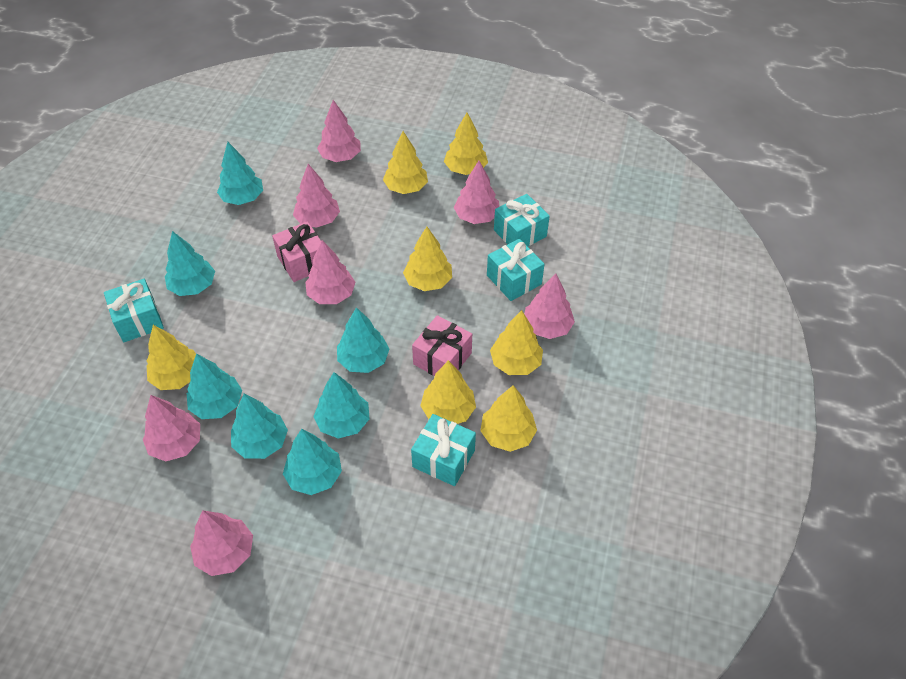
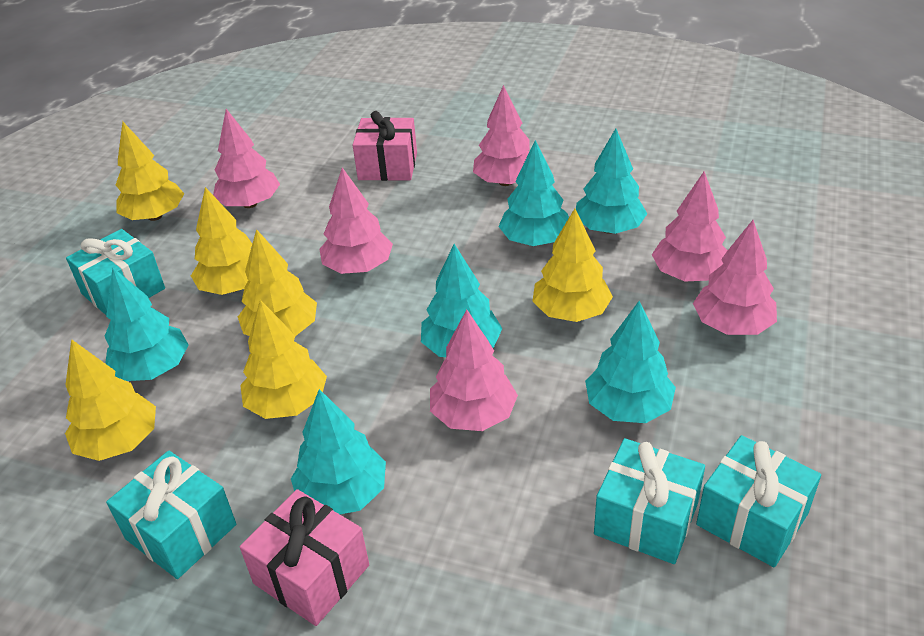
pink tree: [143,395,200,462] [190,510,253,576] [293,164,340,228] [305,240,355,304] [317,100,361,162] [454,161,499,224] [524,273,575,339] = 7 -> [213,109,280,208] [319,167,393,274] [430,309,518,431] [473,85,530,186] [652,171,728,281] [693,220,777,335] = 6
turquoise tree: [165,231,215,296] [187,354,242,419] [217,142,263,205] [231,394,288,459] [283,429,342,495] [313,372,369,439] [337,307,390,373] = 7 -> [104,267,189,381] [291,389,386,514] [421,244,503,357] [498,140,569,246] [576,129,647,234] [585,301,676,423] = 6
yellow tree: [147,325,196,390] [383,131,428,194] [403,226,452,291] [420,360,476,424] [444,113,488,175] [480,385,537,452] [490,310,543,375] = 7 -> [65,339,156,461] [116,122,184,221] [191,187,252,295] [238,229,317,336] [240,300,327,419] [532,209,613,322] = 6

